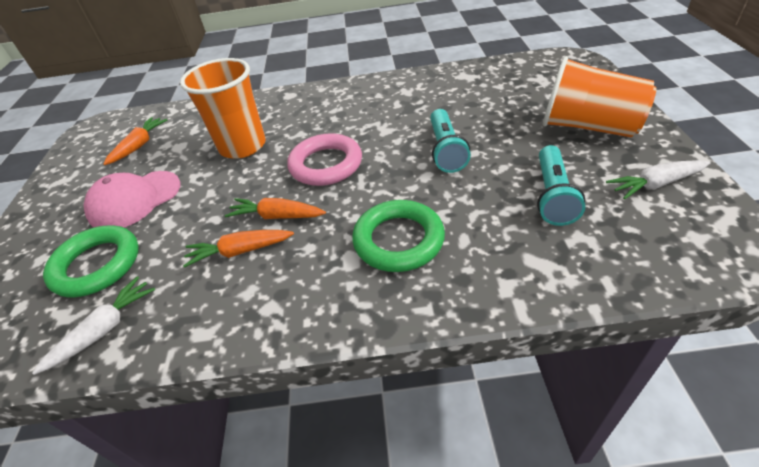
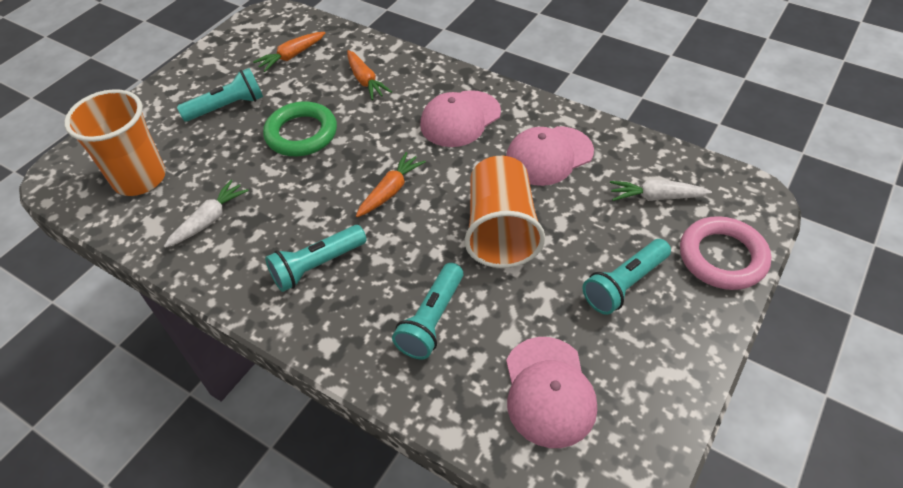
green ring: [43,226,139,297] [352,200,445,272] = 2 -> [263,101,337,156] = 1
pink cap: [84,171,180,228] = 1 -> [420,90,501,147] [506,126,594,186] [506,337,597,448] = 3
turquoise flashlight: [430,109,471,173] [537,145,585,226] = 2 -> [177,68,263,122] [265,225,367,292] [392,263,463,359] [583,239,671,315] = 4

